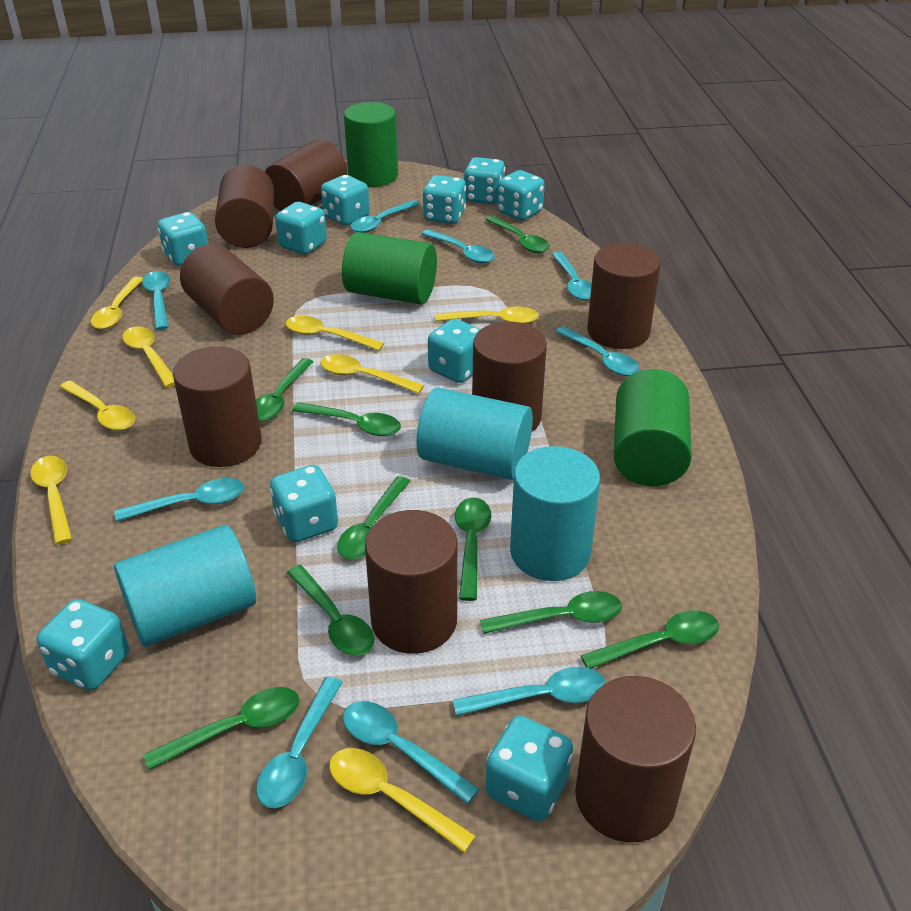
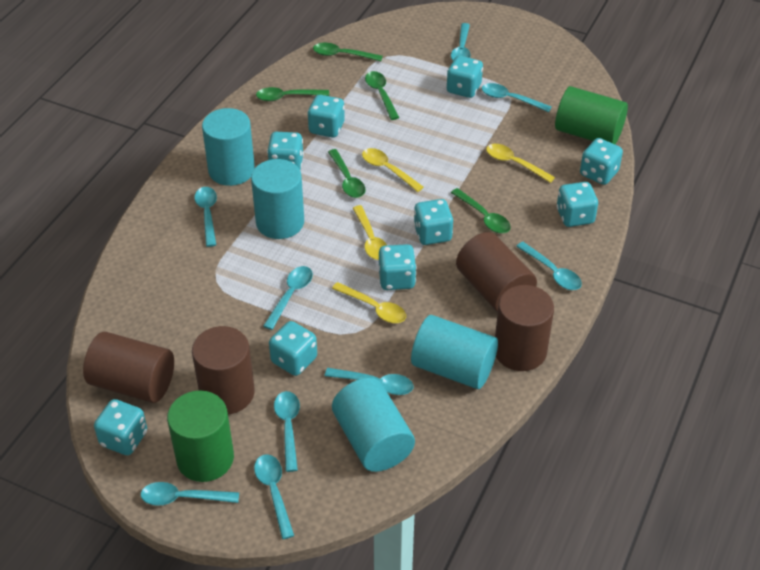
brown cylinder: [173,346,262,467] [180,244,274,335] [215,165,275,248] [265,139,347,211] [365,510,457,654] [472,321,547,432] [575,676,696,842] [587,243,661,349] = 8 -> [83,332,174,403] [192,326,255,414] [456,232,537,312] [495,285,554,371] = 4
green cylinder: [342,232,437,305] [344,102,398,187] [613,369,692,486] = 3 -> [167,391,234,482] [555,86,628,144] = 2
green spoon: [143,687,300,770] [256,358,313,421] [287,565,374,655] [292,402,401,436] [337,476,410,559] [455,498,491,601] [480,591,622,634] [485,216,550,253] [580,610,719,669] = 9 -> [256,87,329,101] [313,42,383,61] [328,149,365,198] [365,71,399,120] [451,188,511,233] = 5
turquoise cylinder: [114,525,256,647] [416,387,533,480] [510,446,600,581] = 3 -> [202,108,255,186] [251,159,304,239] [332,378,415,472] [411,315,498,389] = 4
turquoise dice: [37,599,129,690] [158,212,208,266] [270,465,338,542] [275,202,327,255] [321,175,370,226] [422,175,466,224] [428,318,481,383] [464,157,505,204] [485,716,573,821] [497,170,545,221] = 10 -> [94,399,147,455] [267,132,304,169] [269,321,317,376] [308,95,345,137] [379,244,417,290] [414,199,453,245] [446,56,483,98] [556,182,598,227] [580,138,623,185] = 9
yellow spoon: [30,456,72,545] [60,380,135,431] [91,277,143,329] [123,326,175,388] [286,316,384,351] [320,354,424,394] [329,748,476,853] [436,306,539,324] = 8 -> [332,282,406,323] [353,205,387,260] [362,148,424,192] [486,144,555,183] = 4

